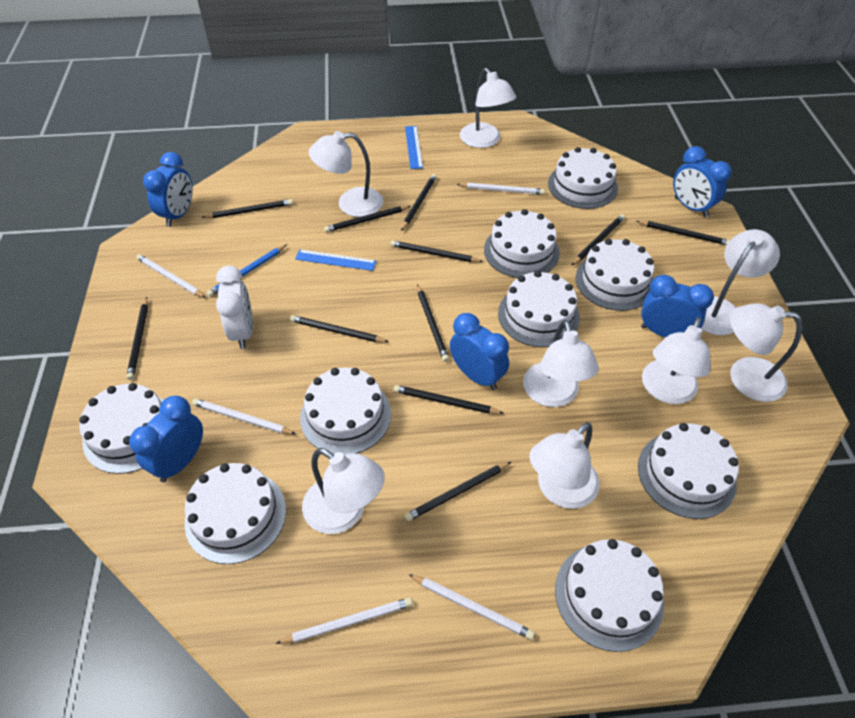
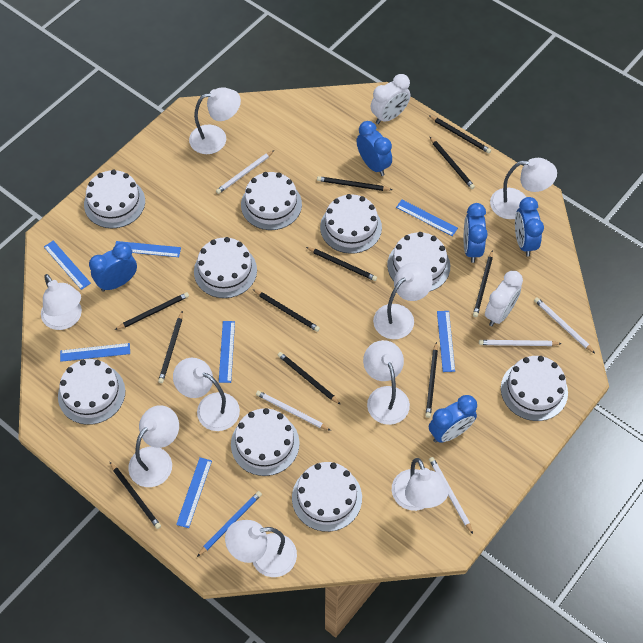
blue ruler: [295,249,376,271] [405,126,423,169] = 2 -> [44,241,91,290] [60,343,130,362] [115,241,181,257] [176,457,212,528] [219,321,235,383] [396,200,458,236] [437,311,455,372] = 7
white clock: [216,266,253,349] = 1 -> [371,74,410,124] [485,271,523,326] = 2
white lamp: [302,448,385,534] [309,131,383,217] [460,68,516,148] [523,320,599,407] [530,422,600,509] [642,317,710,404] [701,229,780,335] [730,303,802,402] = 8 -> [41,274,82,330] [128,405,179,487] [173,358,240,431] [189,87,241,154] [225,520,297,577] [363,340,410,425] [373,262,433,339] [392,458,449,511] [490,158,557,219] = 9

